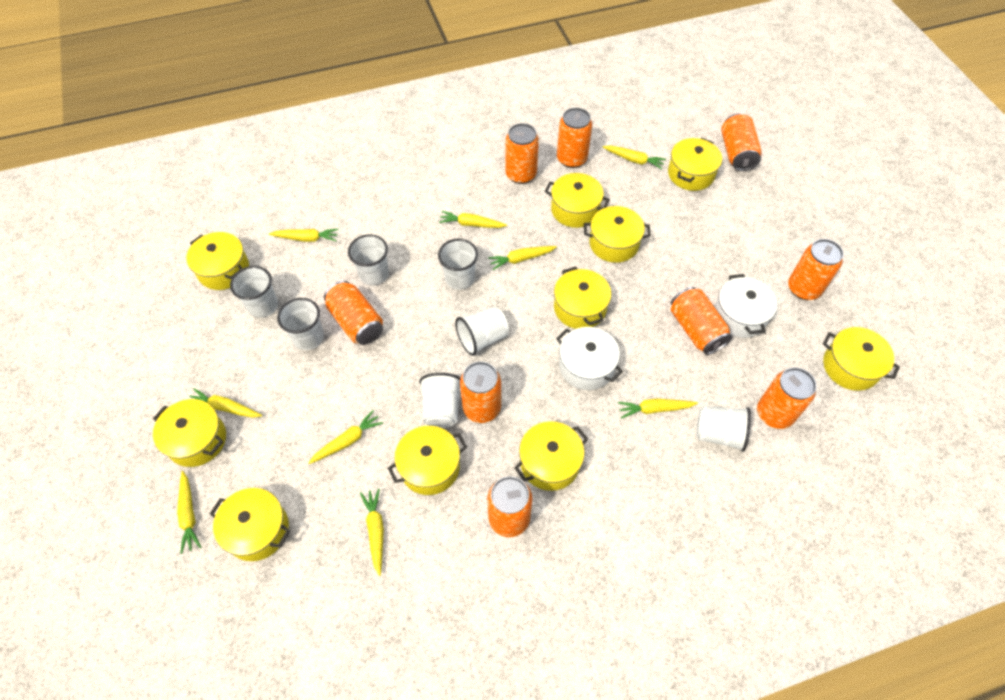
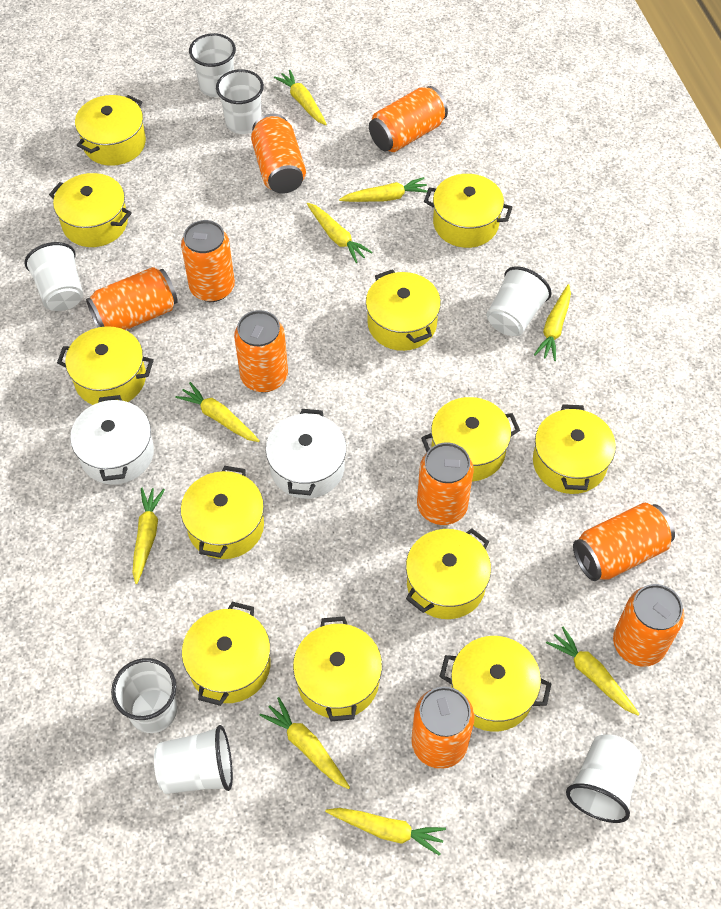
yellow pot: [153,399,226,467] [186,232,249,290] [210,488,290,561] [388,426,467,495] [514,421,588,491] [545,173,610,228] [554,266,611,329] [584,206,651,263] [668,138,722,191] [823,327,900,391] = 10 -> [49,173,132,247] [57,326,154,405] [75,95,146,166] [181,466,264,559] [182,602,270,706] [293,616,382,721] [366,269,441,351] [406,529,491,619] [421,397,520,481] [424,174,512,248] [439,636,552,732] [533,404,616,494] = 12

